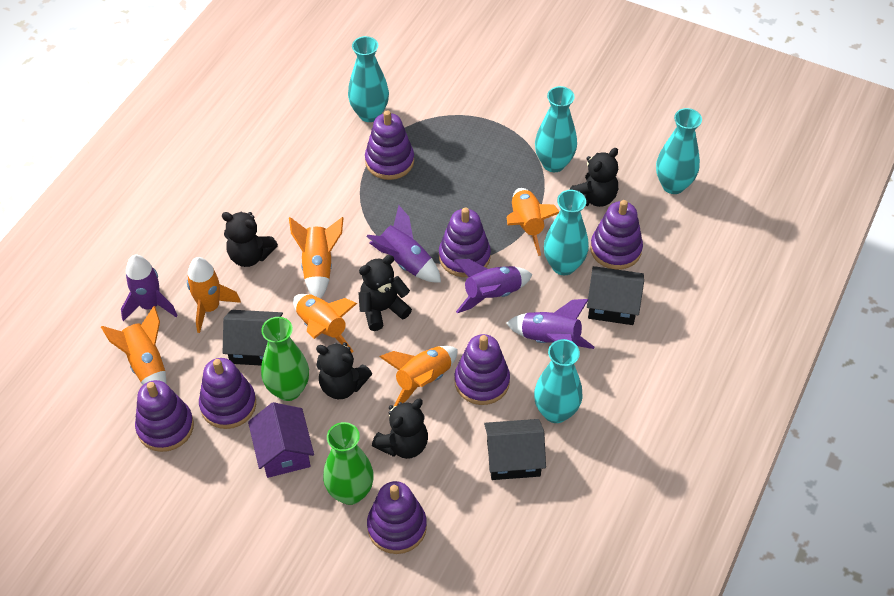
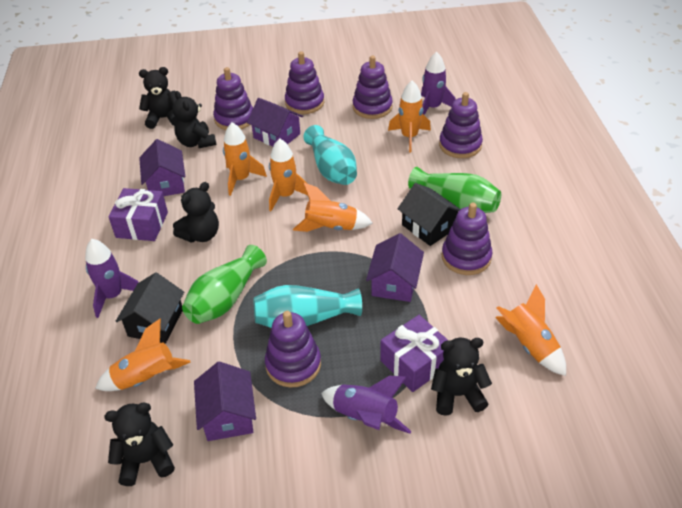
black house: [222,310,283,365] [484,419,546,480] [587,266,644,325] = 3 -> [116,272,184,344] [398,183,461,246] = 2
purple gift: none = 0 -> [108,188,168,241] [380,315,449,392] = 2
purple house: [248,402,314,478] = 1 -> [139,139,185,196] [194,362,256,441] [247,98,303,147] [366,233,424,302] = 4
purple rocket: [121,255,178,321] [366,205,441,283] [454,259,532,313] [506,299,594,349] = 4 -> [85,239,139,318] [321,376,411,434] [421,52,456,115] = 3
purple stacking toy: [135,380,194,452] [199,358,256,429] [365,110,414,180] [367,481,427,554] [439,207,491,277] [454,334,510,405] [590,200,643,270] = 7 -> [213,67,253,130] [265,311,321,388] [285,51,324,114] [353,56,393,119] [439,92,483,158] [442,202,492,275] = 6
turquoise vase: [348,36,389,122] [534,339,583,423] [535,86,577,172] [544,190,589,275] [656,108,702,194] = 5 -> [254,285,362,328] [303,125,357,185] = 2

